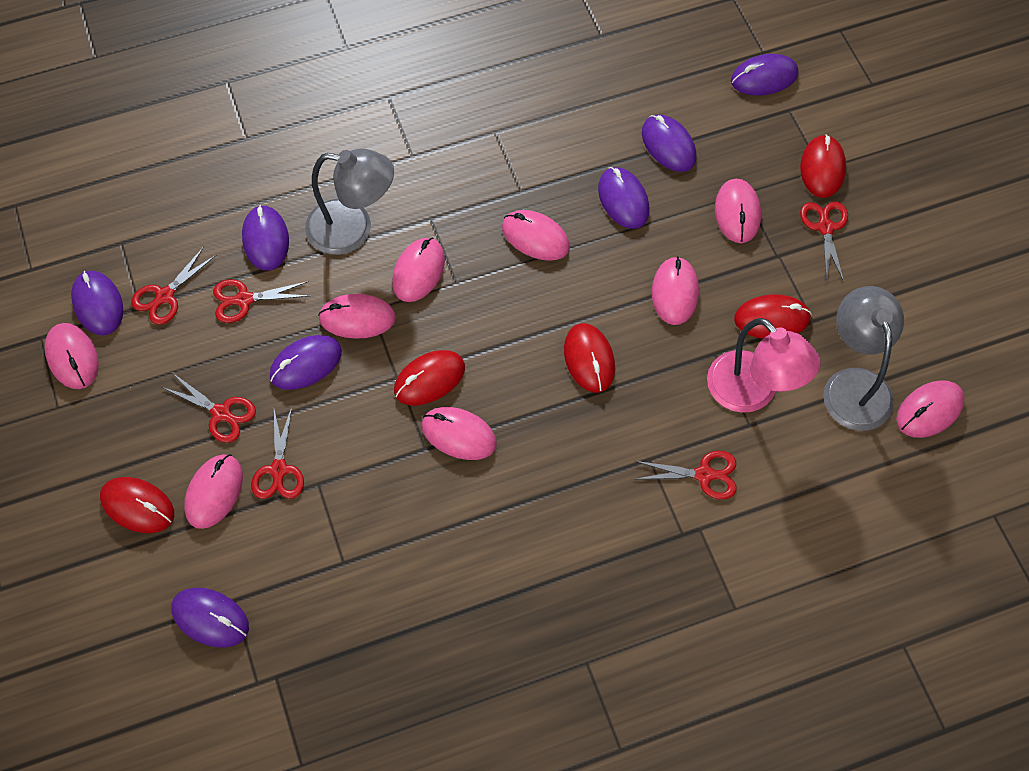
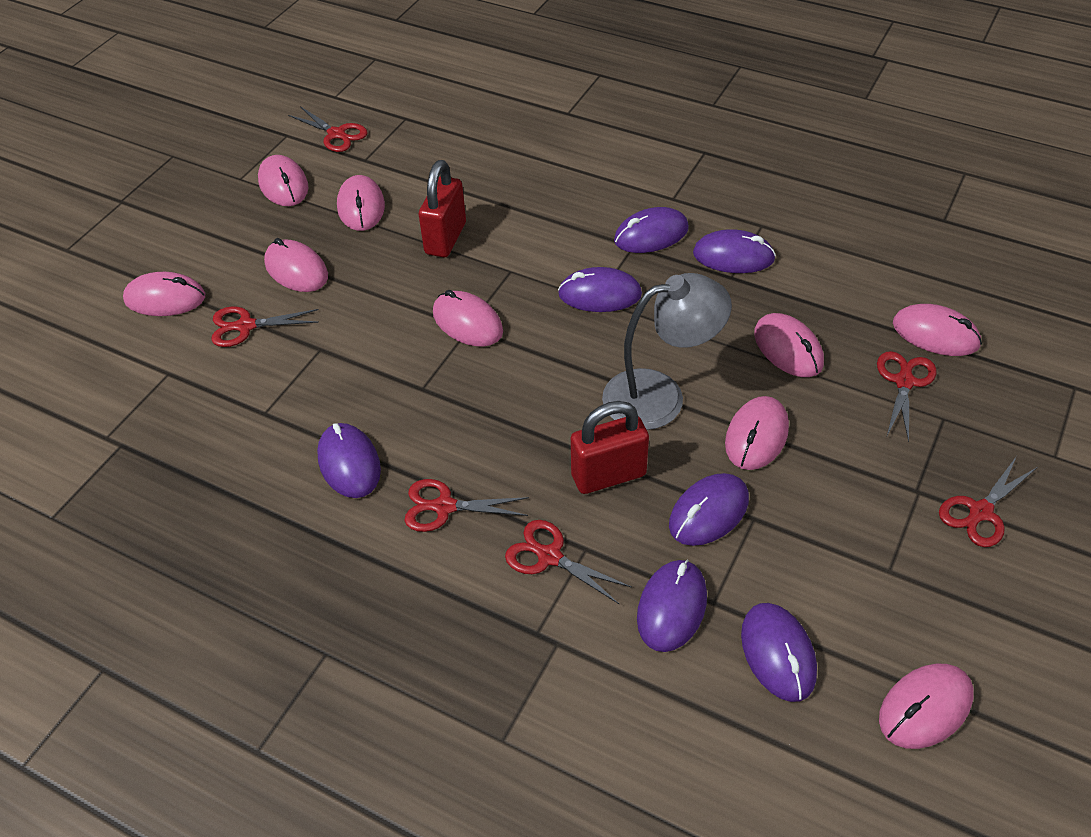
grey lamp: [305,149,394,255] [823,286,904,431] = 2 -> [602,273,732,430] = 1
pink lamp: [707,318,820,413] = 1 -> none = 0
red mouse: [100,477,174,533] [394,350,465,406] [564,323,615,393] [734,294,812,339] [800,134,846,198] = 5 -> none = 0
red padlock: none = 0 -> [419,160,466,257] [571,401,649,494] = 2

